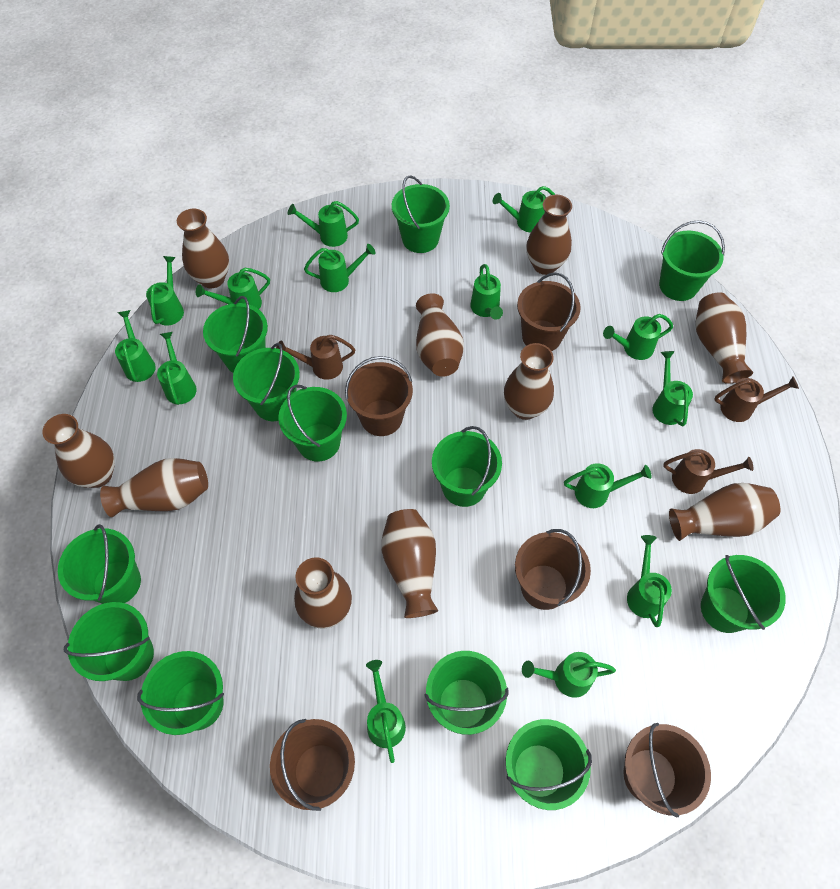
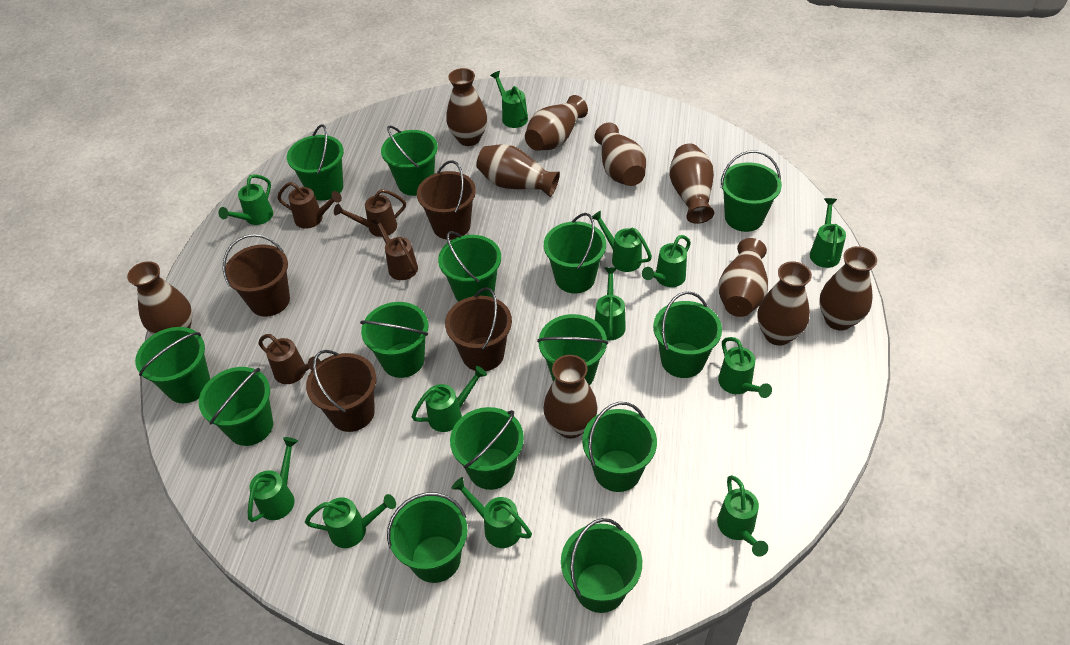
brown bucket: [270,719,355,811] [345,356,413,436] [515,529,591,610] [517,272,581,351] [623,723,711,817] = 5 -> [223,234,290,317] [306,350,376,432] [417,160,476,240] [445,287,512,371] = 4
brown watering can: [276,335,355,380] [663,449,753,494] [714,377,799,422] = 3 -> [259,334,321,384] [277,182,342,229] [334,189,406,237] [371,216,418,280] = 4
green bucket: [58,524,141,604] [64,602,154,681] [137,651,224,735] [203,296,268,373] [233,343,300,421] [278,385,347,462] [392,175,450,253] [424,651,509,735] [432,426,502,507] [506,719,592,810] [659,220,725,301] [701,555,786,633] = 12 -> [135,327,210,403] [199,367,273,446] [287,124,344,201] [360,302,428,378] [381,125,438,196] [387,492,468,583] [438,231,501,302] [450,407,524,490] [537,314,608,385] [544,213,606,293] [561,518,642,613] [582,402,657,492] [653,291,722,378] [721,151,782,232] = 14
green watering can: [115,310,156,382] [146,256,184,325] [157,332,197,405] [196,268,270,309] [288,201,359,247] [304,244,376,292] [366,660,406,763] [470,264,503,320] [493,186,556,233] [522,652,616,698] [564,463,652,508] [603,314,673,360] [627,535,672,627] [652,351,693,426] = 14 -> [218,174,273,225] [248,437,298,522] [305,494,396,548] [412,366,487,432] [452,477,532,548] [490,71,528,128] [592,211,652,272] [595,267,626,340] [642,235,691,287] [717,475,768,557] [718,337,772,398] [810,198,846,268] = 12

